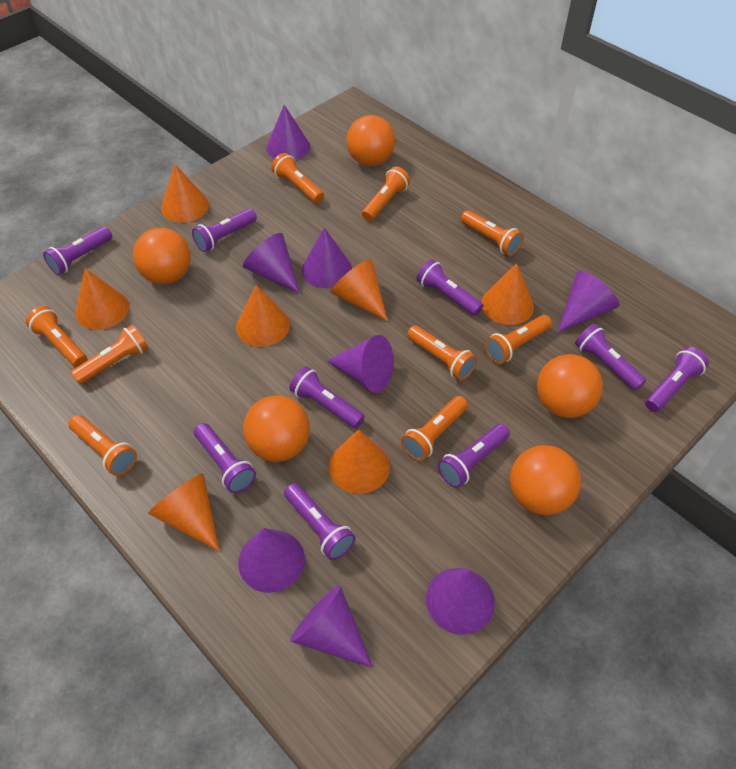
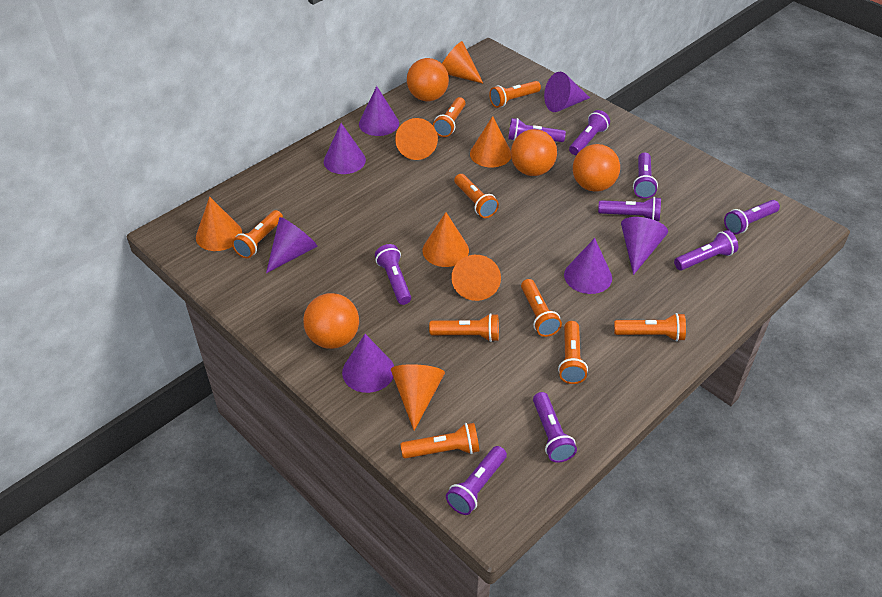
orange ball: [133,228,191,284] [243,396,310,462] [347,115,395,166] [510,445,581,515] [537,354,603,418] = 5 -> [303,293,359,349] [407,58,449,101] [511,129,557,176] [573,144,620,192] = 4
purple cone: [238,528,305,593] [243,233,300,294] [266,105,310,160] [290,585,373,668] [302,228,352,288] [327,335,394,393] [426,568,495,635] [557,271,619,333] = 8 -> [266,217,317,273] [324,123,366,174] [342,334,394,393] [359,86,399,136] [544,72,590,112] [564,238,612,294] [621,217,668,275] = 7

